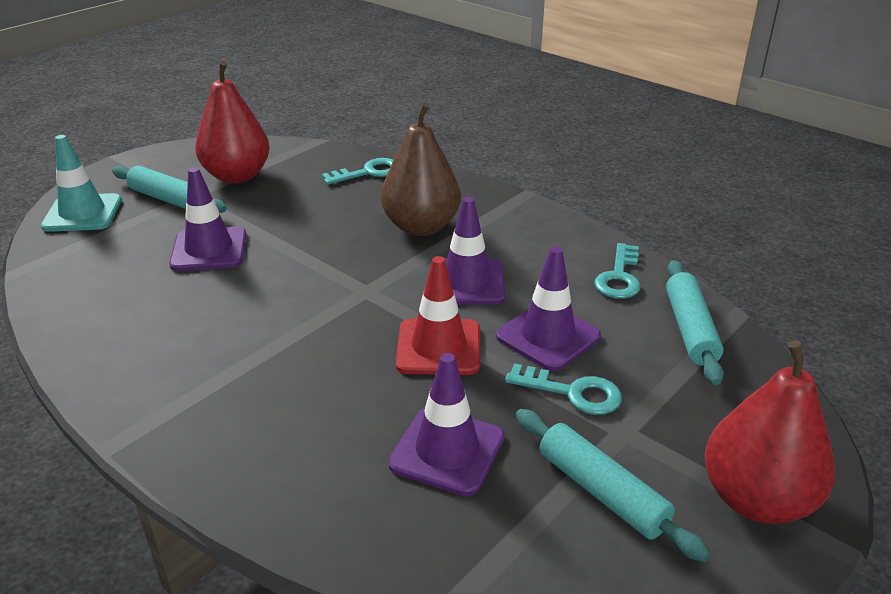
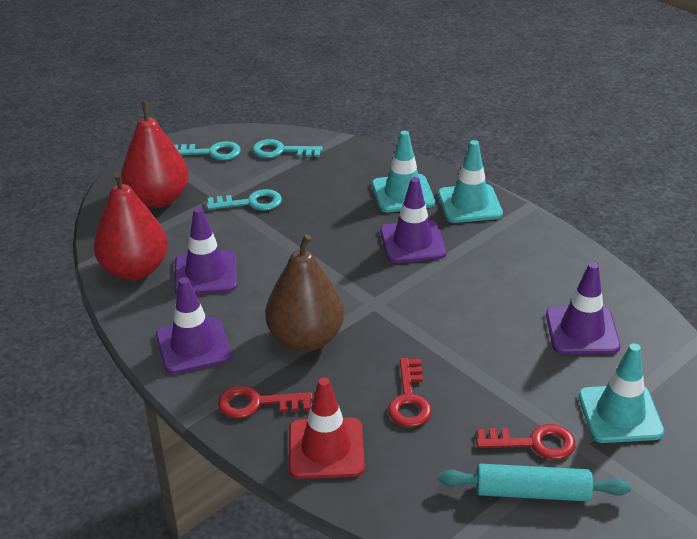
red key: none = 0 -> [218,385,313,418] [388,358,432,427] [476,424,576,459] = 3
turquoise rolling pin: [112,165,227,213] [516,409,710,562] [666,260,724,385] = 3 -> [439,464,631,501] = 1
turquoise traffic cone: [41,135,122,232] = 1 -> [372,131,435,213] [438,140,503,223] [578,343,664,443] = 3

